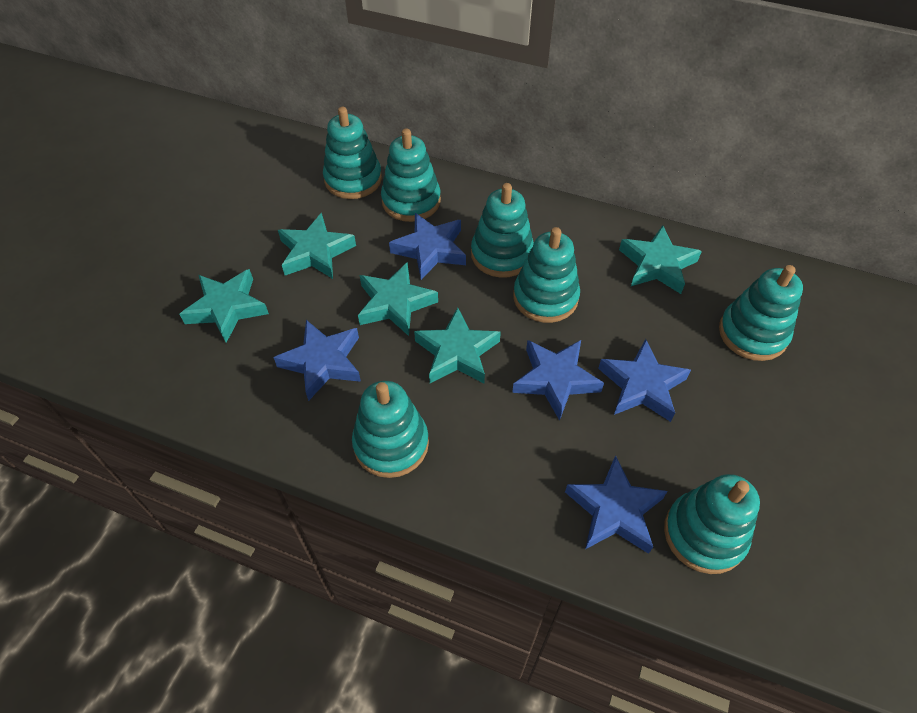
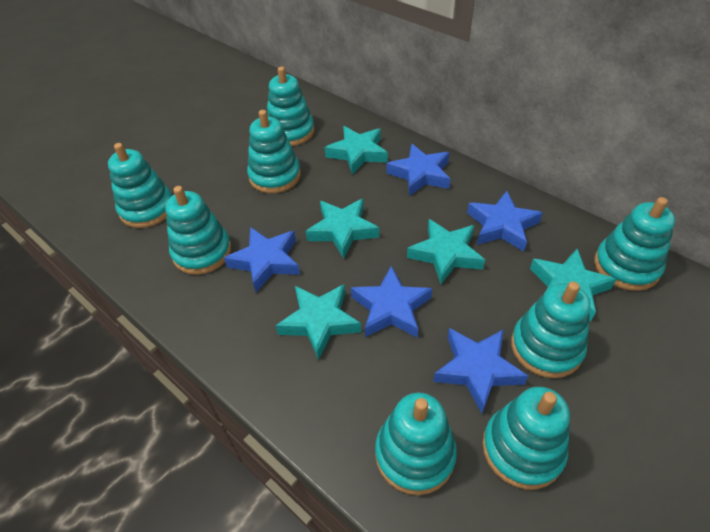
turquoise stacking toy: [323,107,382,199] [352,381,429,478] [381,128,441,222] [471,183,534,278] [513,227,580,323] [664,474,760,574] [719,265,803,361] = 7 -> [108,143,172,228] [165,186,231,275] [247,110,301,193] [267,67,315,146] [375,393,457,495] [482,387,570,489] [511,281,590,378] [594,197,675,291] = 8

